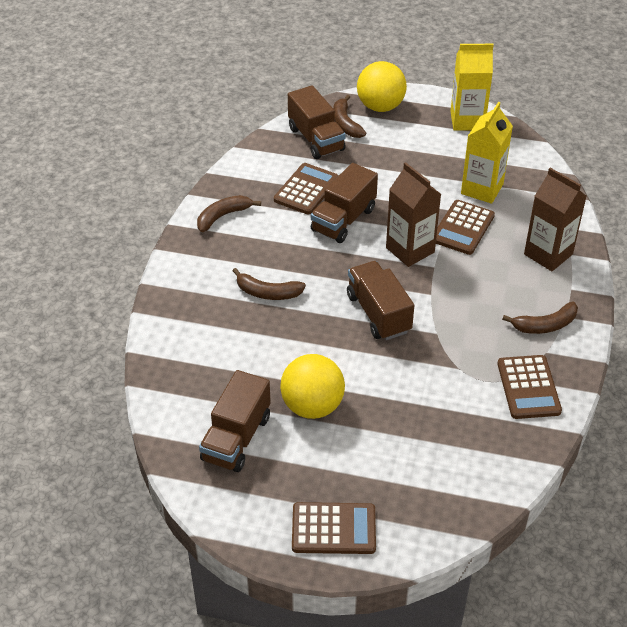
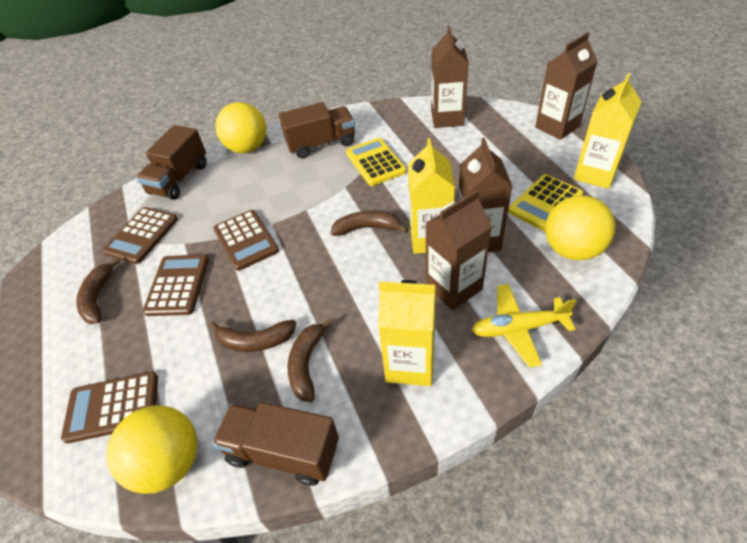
brown carton: [386,162,441,267] [524,168,587,271] = 2 -> [425,190,492,310] [431,26,469,128] [458,138,513,252] [535,32,598,140] = 4
brown truck: [199,370,271,472] [288,85,346,159] [311,163,378,243] [347,261,414,340] = 4 -> [136,125,207,200] [212,402,339,486] [279,102,355,158] = 3
yellow ball: [280,354,345,419] [357,61,407,112] = 2 -> [106,405,198,494] [215,102,266,153] [545,195,615,261] = 3
yellow calculator: none = 0 -> [346,138,406,186] [508,174,583,231] = 2
yellow carton: [450,44,494,131] [461,102,513,204] = 2 -> [378,280,436,386] [408,138,455,254] [574,73,642,189] = 3
yellow plane: none = 0 -> [472,284,577,368] = 1

